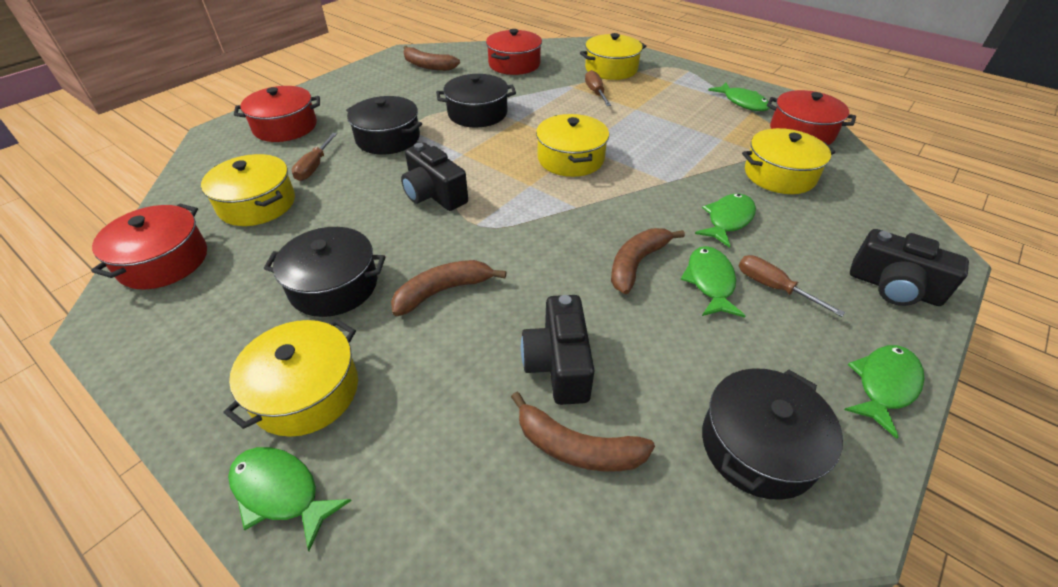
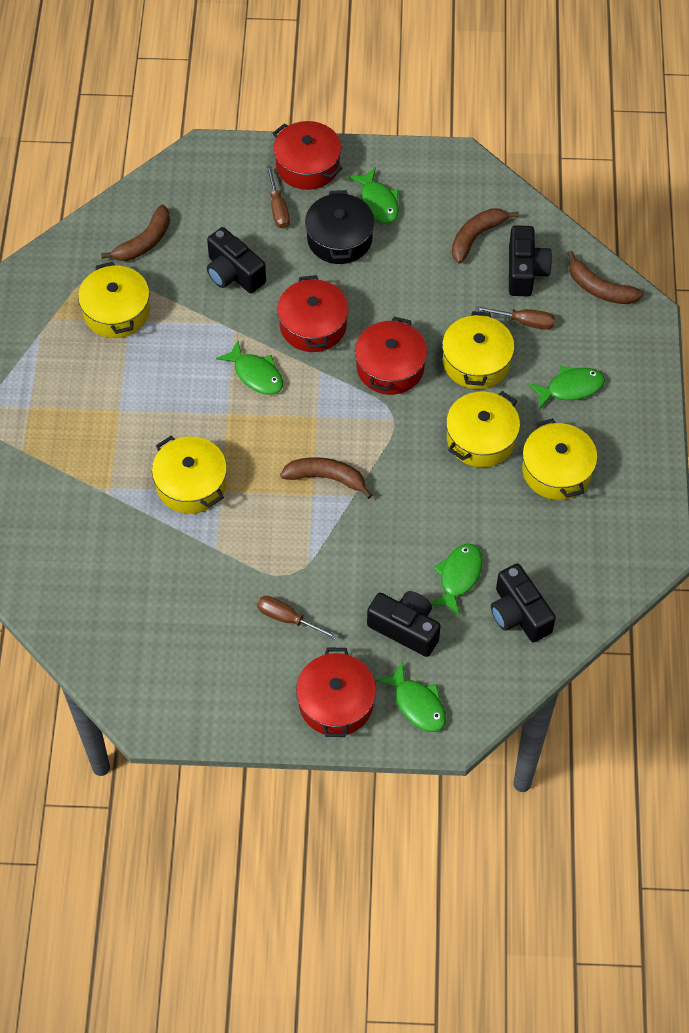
black camera: [401,143,468,211] [521,295,595,405] [850,229,969,306] = 3 -> [207,227,266,293] [367,591,441,657] [491,563,556,642] [509,225,552,297] = 4
black pot: [264,227,385,317] [346,96,422,155] [436,74,516,128] [702,368,843,500] = 4 -> [305,190,375,264] = 1

